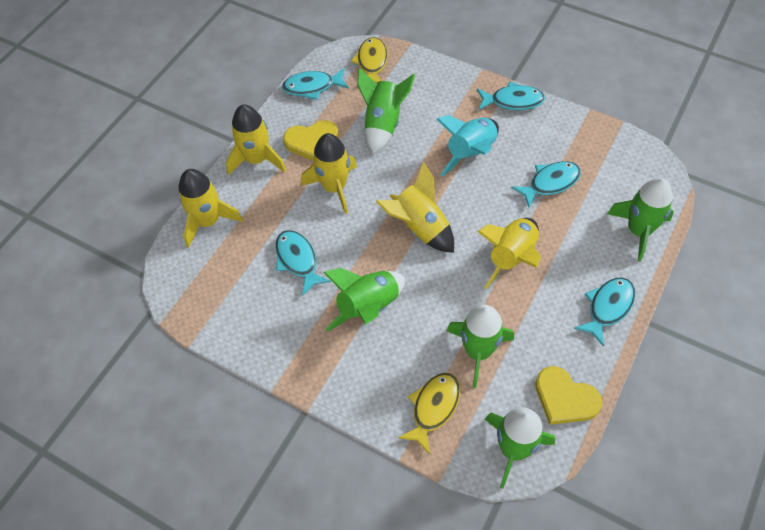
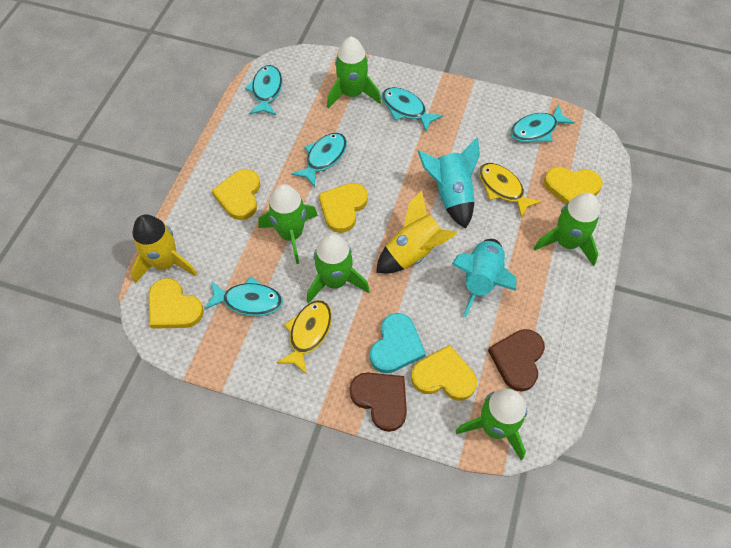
brown heart: none = 0 -> [349,372,407,432] [488,329,545,392] = 2
turquoise heart: none = 0 -> [370,313,426,373] = 1
turquoise rocket: [437,115,499,176] = 1 -> [418,137,480,228] [452,239,516,317] = 2
yellow heart: [283,120,338,161] [535,366,602,425] = 2 -> [149,278,204,329] [211,169,260,220] [318,183,368,233] [411,345,477,400] [544,167,603,204] = 5
yellow rocket: [178,169,243,248] [226,104,286,175] [301,133,357,214] [376,162,454,253] [477,218,541,289] = 5 -> [131,214,197,283] [376,190,458,274] = 2

